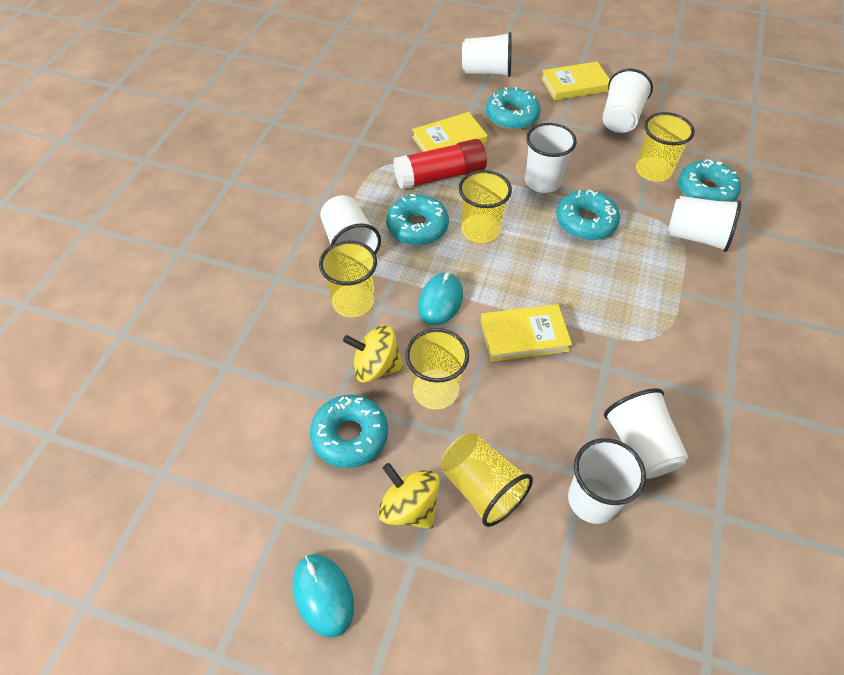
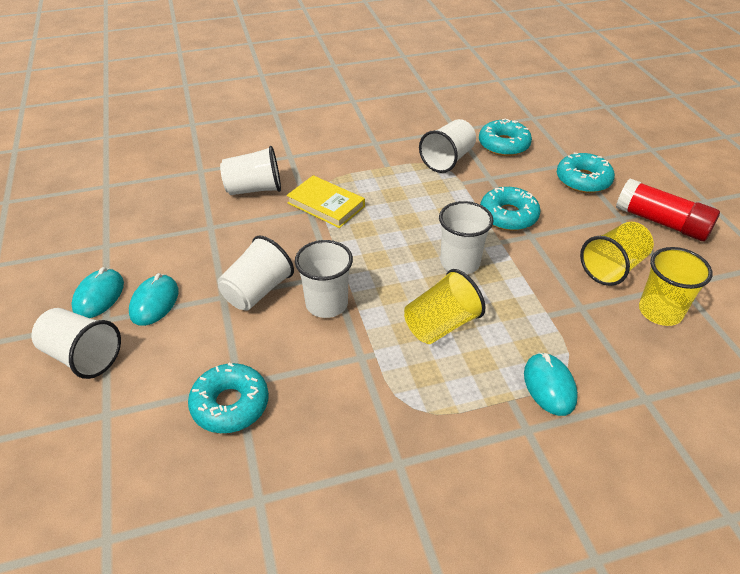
turquoise donut: [310,395,388,468] [386,194,449,245] [486,87,541,130] [556,189,620,240] [678,159,741,202] = 5 -> [188,363,269,433] [479,119,532,156] [480,187,540,231] [557,153,615,193] = 4
turquoise mouse: [292,554,354,638] [418,273,463,326] = 2 -> [71,267,124,318] [129,273,179,326] [524,353,578,416] = 3
white cup: [320,195,381,255] [462,32,512,77] [525,123,577,193] [568,438,646,524] [602,69,653,133] [604,388,689,479] [668,196,741,252] = 7 -> [31,308,121,379] [218,236,294,311] [220,146,281,195] [295,240,353,318] [419,119,476,173] [439,201,494,274] = 6
yellow book: [412,112,488,152] [481,304,572,362] [541,62,610,101] = 3 -> [287,175,365,228] = 1
yellow cup: [319,241,377,317] [405,328,469,409] [440,433,533,527] [459,170,512,243] [636,112,695,182] = 5 -> [404,269,485,344] [580,222,654,286] [639,247,713,326] = 3
yellow spinning top: [343,325,404,383] [378,463,440,529] = 2 -> none = 0

